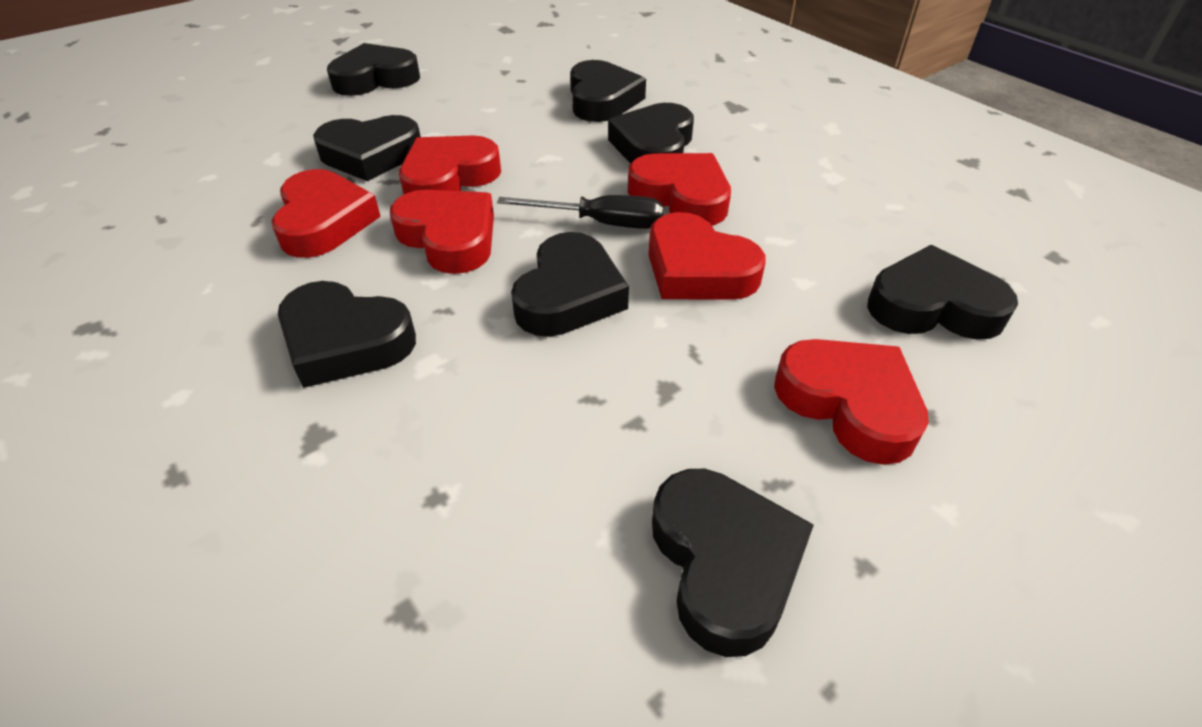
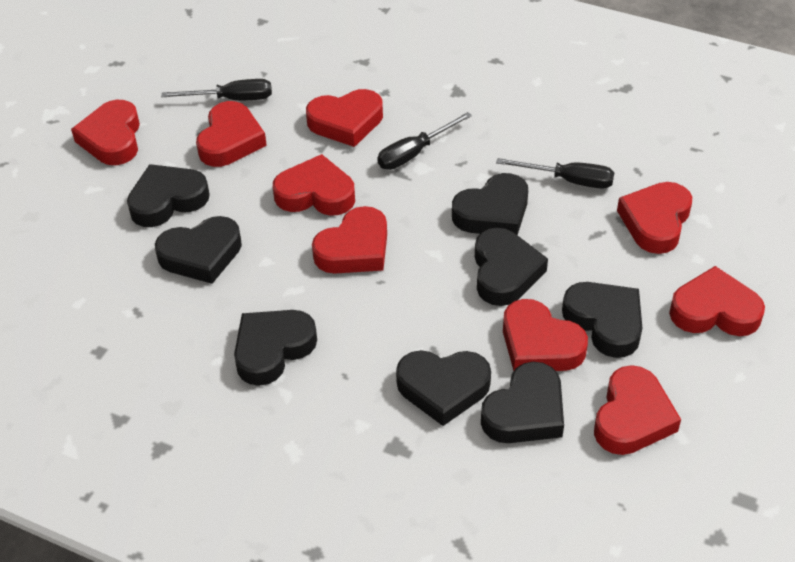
black screwdriver: [497,195,664,229] = 1 -> [161,79,272,100] [377,112,472,170] [496,158,614,189] = 3
red heart: [271,169,381,258] [390,190,494,274] [399,135,501,194] [628,153,731,226] [648,212,766,300] [774,339,929,465] = 6 -> [71,100,140,165] [196,101,267,167] [273,154,355,216] [306,89,383,147] [312,206,387,274] [503,299,588,371] [594,365,681,455] [617,182,692,254] [669,266,765,336] = 9

